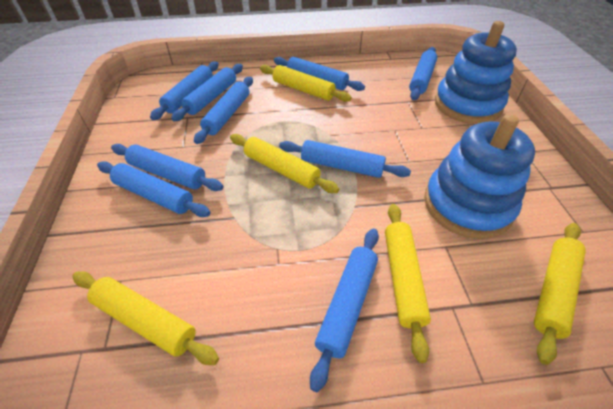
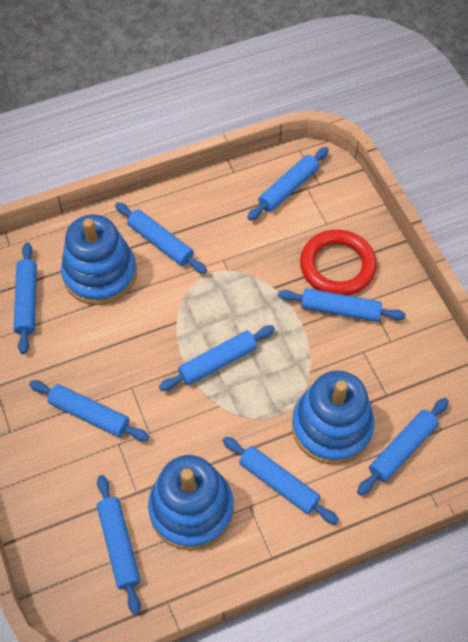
blue stacking toy: [424,114,535,239] [435,21,517,124] = 2 -> [61,214,137,305] [148,455,234,550] [292,371,374,464] = 3
red ring: none = 0 -> [300,230,377,296] = 1
yellow rolling pin: [73,271,219,365] [230,134,339,193] [260,65,352,102] [385,204,431,363] [534,223,586,365] = 5 -> none = 0

